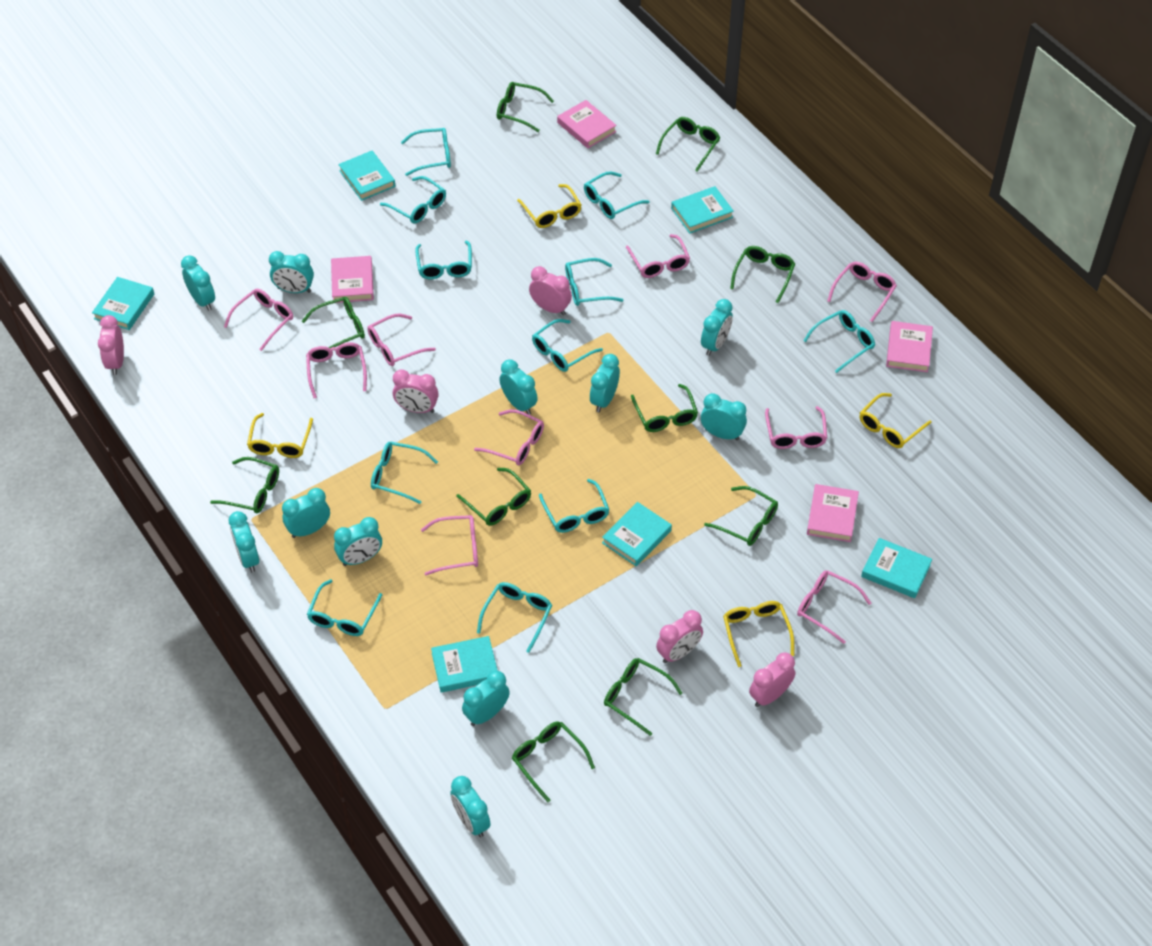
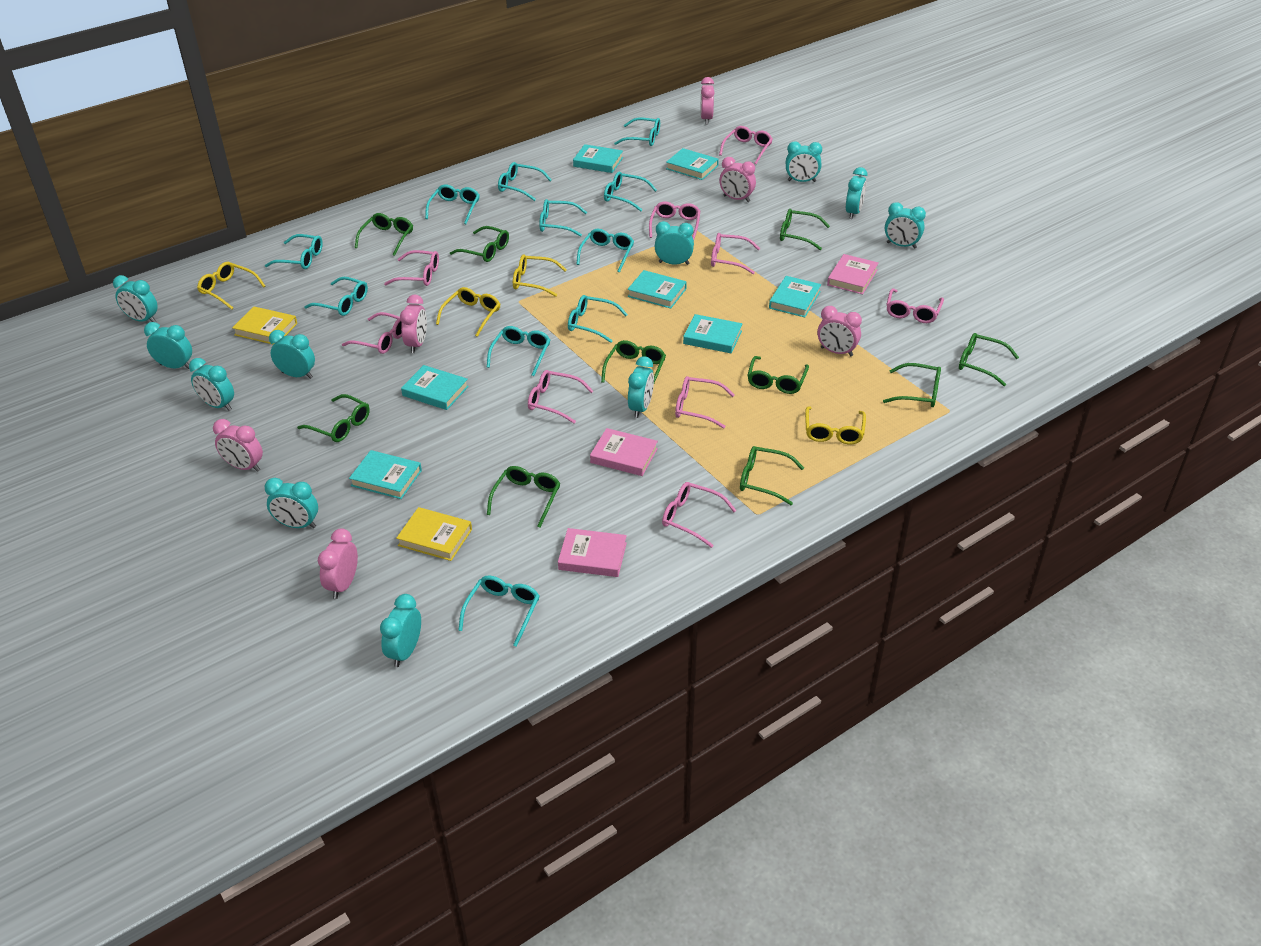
pink book: [331,256,374,303] [557,100,617,148] [807,484,859,542] [886,321,933,372] = 4 -> [558,528,627,577] [590,428,658,476] [827,254,878,294] = 3
pink clock: [98,315,124,375] [393,369,439,413] [529,266,572,315] [656,610,703,663] [749,652,795,707] = 5 -> [213,419,263,472] [318,528,358,599] [400,294,427,353] [701,77,715,125] [719,157,756,202] [818,306,862,356] = 6
turquoise book: [92,277,154,330] [338,151,395,201] [431,636,498,693] [602,502,672,566] [671,186,734,234] [861,538,932,598] = 6 -> [349,450,422,499] [401,365,469,410] [573,144,623,173] [627,270,687,309] [666,148,719,180] [683,314,743,353] [769,276,821,317] = 7
yellow book: none = 0 -> [232,306,297,345] [396,507,472,561] = 2

